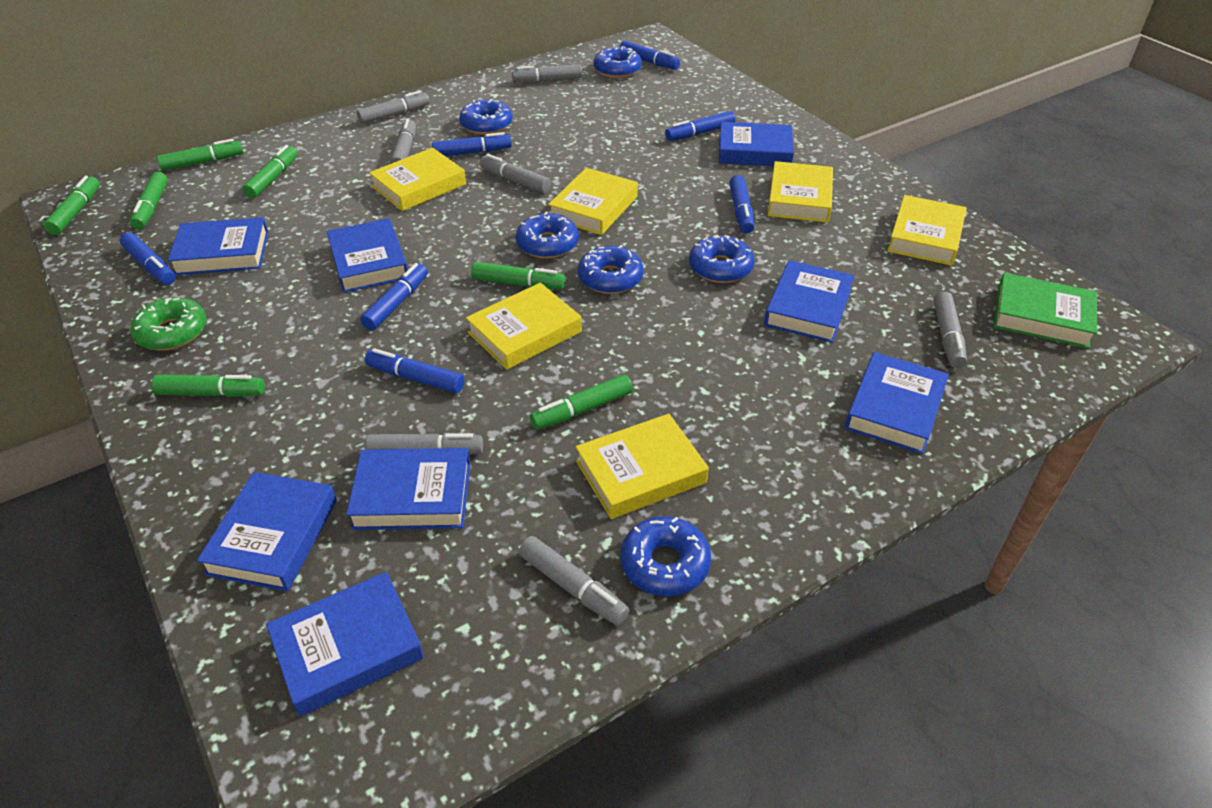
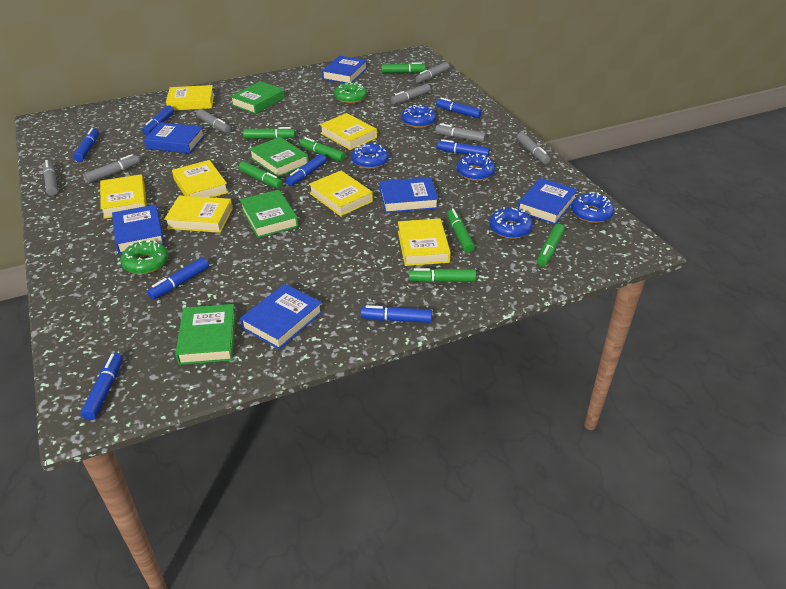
blue book: [168,217,269,275] [197,472,337,591] [266,572,424,716] [327,218,408,293] [346,448,470,530] [719,122,794,166] [764,260,854,343] [845,352,949,454] = 8 -> [112,204,164,254] [144,122,205,154] [240,284,322,349] [322,56,367,83] [380,177,438,213] [517,178,578,225] = 6
blue donut: [459,99,513,135] [516,212,579,259] [578,245,644,294] [594,46,642,78] [621,516,711,596] [689,235,755,283] = 6 -> [351,143,389,169] [401,105,436,128] [456,154,495,181] [489,207,533,239] [571,192,614,223] = 5
blue marker: [120,232,175,285] [360,263,428,330] [365,348,464,393] [432,132,512,156] [620,41,680,70] [665,111,735,141] [729,175,754,234] = 7 -> [73,128,99,162] [81,353,123,420] [142,105,174,135] [147,258,209,299] [286,154,326,186] [360,305,432,323] [436,98,482,118] [437,139,490,157] = 8
green book: [994,273,1097,348] = 1 -> [175,304,236,365] [230,81,285,114] [240,190,298,238] [249,137,309,177] = 4
green donut: [130,297,207,351] = 1 -> [120,240,168,274] [334,82,367,103] = 2
yellow book: [369,148,466,211] [466,283,582,370] [548,168,638,235] [576,414,709,519] [768,161,833,223] [888,195,966,266] = 6 -> [100,174,147,219] [164,195,233,233] [166,85,214,110] [172,160,229,197] [309,171,373,216] [320,113,377,150] [398,219,451,266] = 7

